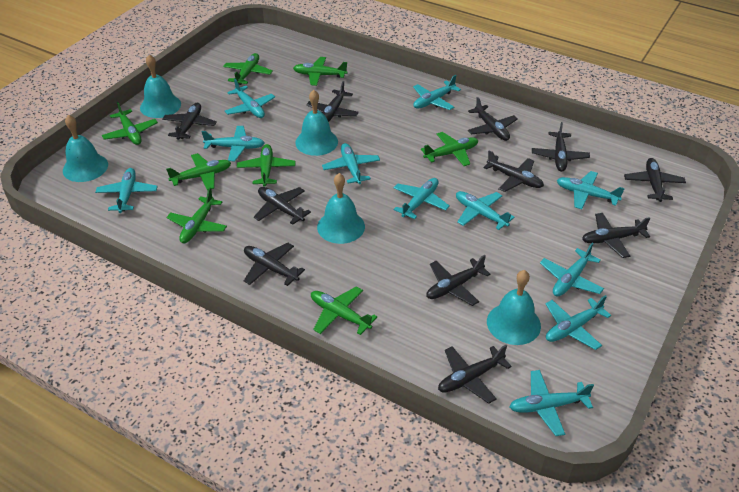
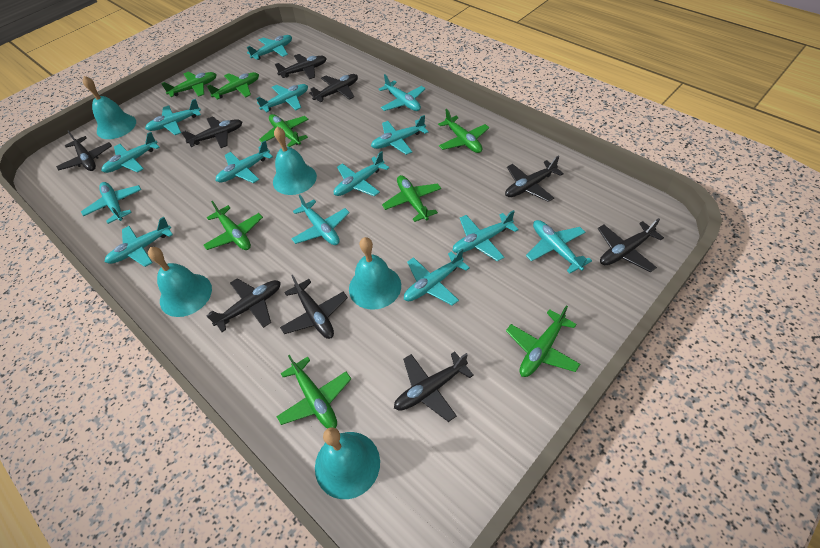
black plane: [162,103,217,140] [244,243,305,286] [254,187,311,225] [306,81,359,122] [426,255,491,306] [438,345,512,404] [468,97,518,141] [483,150,544,192] [532,122,590,172] [582,213,650,258] [624,158,686,202] = 11 -> [56,130,112,171] [181,116,242,148] [206,278,281,332] [275,54,327,79] [280,275,348,339] [309,74,358,103] [394,352,474,422] [505,155,564,202] [598,218,664,272] = 9
turquoise plane: [95,168,158,213] [201,126,264,161] [225,79,275,118] [322,143,380,184] [394,178,450,219] [413,75,461,110] [456,191,515,230] [510,370,594,436] [540,243,604,296] [546,295,611,350] [557,171,625,209] = 11 -> [81,182,141,224] [102,132,160,173] [105,217,173,267] [145,99,201,135] [216,141,273,183] [247,35,292,60] [256,84,308,113] [292,194,350,245] [334,151,389,196] [371,115,428,155] [379,74,426,111] [404,249,470,305] [452,210,519,261] [526,220,592,273] = 14

